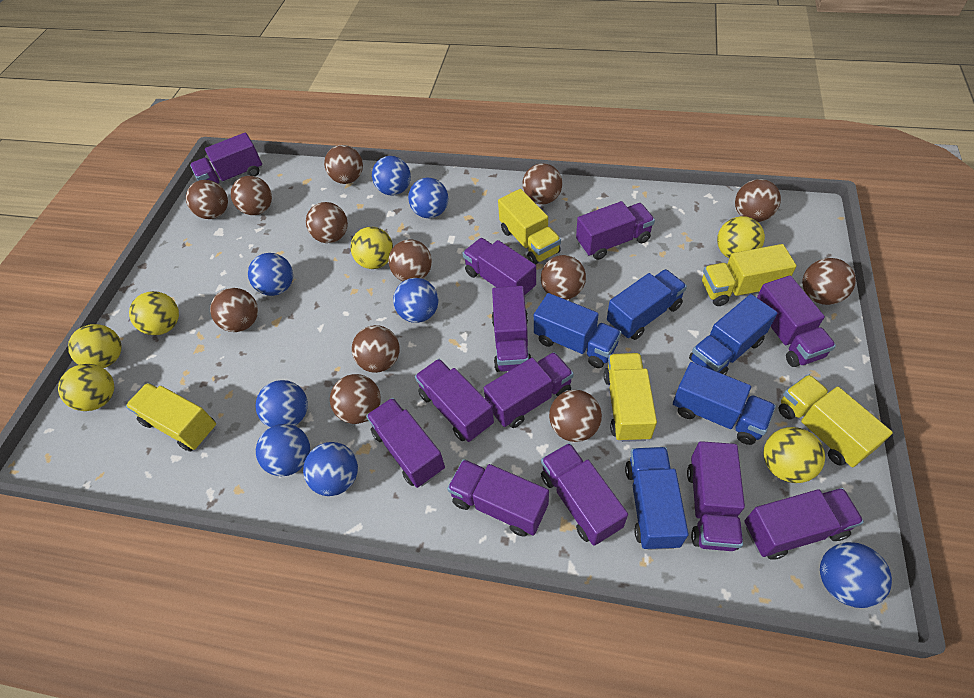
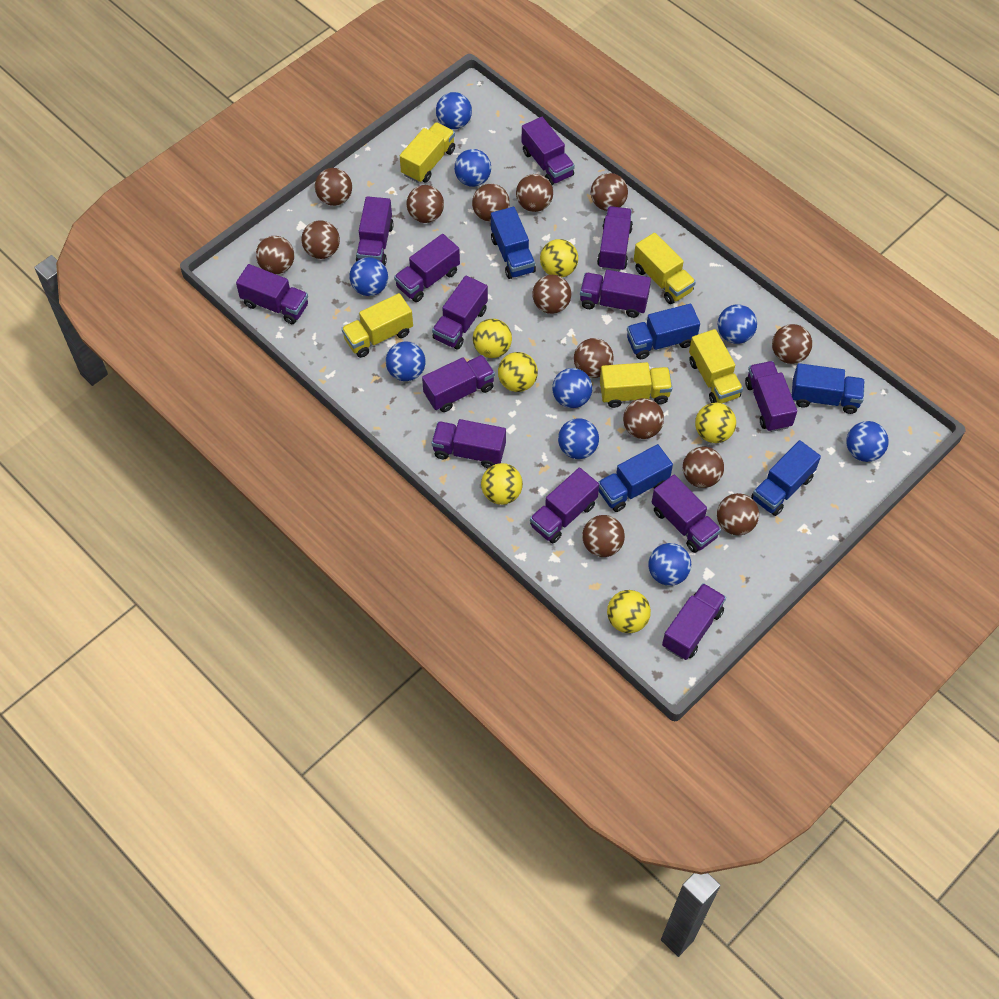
blue ball: [248,253,293,296] [255,380,308,428] [256,424,310,476] [303,442,358,496] [372,156,411,196] [393,278,439,323] [408,178,448,218] [820,542,892,608] = 8 -> [349,257,388,296] [386,341,426,381] [436,92,472,129] [454,149,491,187] [552,368,592,408] [558,418,599,459] [648,543,691,586] [718,304,757,344] [847,421,889,462] = 9
brown ball: [186,180,228,219] [210,288,258,332] [231,176,272,215] [306,202,348,243] [324,145,363,184] [330,374,381,424] [352,325,400,373] [389,239,432,281] [522,163,562,205] [541,255,586,300] [549,390,602,442] [735,179,781,222] [802,258,856,305] = 13 -> [256,236,294,274] [301,220,340,259] [315,168,352,206] [407,185,444,223] [472,183,510,222] [516,174,553,212] [532,275,571,314] [574,338,614,378] [582,515,625,557] [591,173,628,211] [623,398,664,439] [683,447,724,488] [717,493,759,535] [772,324,812,364] = 14
purple truck: [190,132,262,184] [366,398,445,488] [415,359,494,442] [447,459,549,537] [463,238,536,297] [484,352,574,428] [492,286,532,372] [541,443,628,546] [576,201,655,260] [687,441,745,551] [745,488,864,560] [757,276,836,367] = 12 -> [236,264,308,324] [356,196,394,265] [394,234,460,302] [422,355,495,412] [432,276,488,350] [432,419,506,468] [521,117,575,185] [530,467,599,543] [580,270,651,318] [597,206,633,271] [652,475,721,553] [662,583,726,660] [745,361,797,432] = 13

